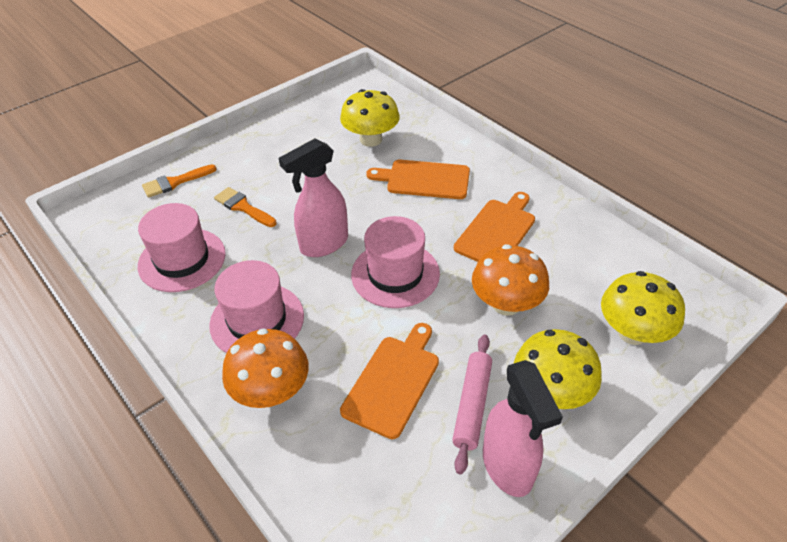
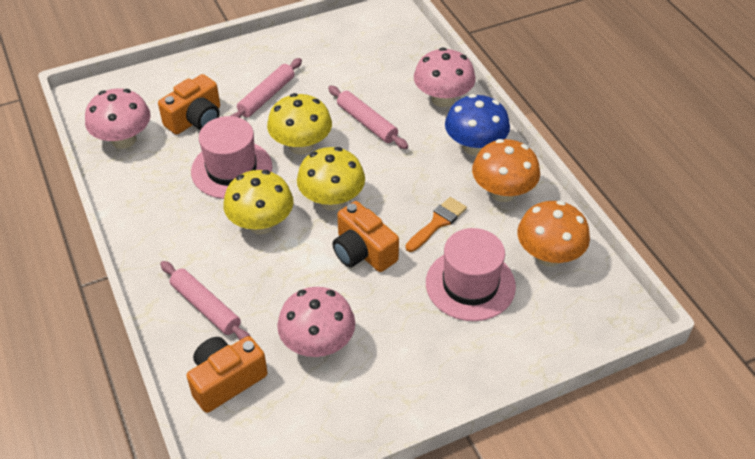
blue mushroom: none = 0 -> [445,94,510,156] = 1
orange brush: [142,164,216,198] [214,187,277,227] = 2 -> [406,197,467,252] = 1
orange camera: none = 0 -> [158,74,220,135] [187,336,268,413] [332,201,399,272] = 3
orange cutting board: [340,323,439,439] [366,160,470,199] [454,192,535,262] = 3 -> none = 0
pink hat: [138,203,226,292] [209,260,304,353] [351,216,440,308] = 3 -> [191,116,272,199] [426,228,516,321] = 2
pink mushroom: none = 0 -> [85,88,150,149] [277,287,355,357] [414,47,475,107] = 3
pink rolling pin: [452,335,492,475] = 1 -> [160,261,251,340] [230,58,302,118] [328,86,408,149] = 3
pink spray bottle: [279,139,348,257] [483,360,563,497] = 2 -> none = 0

